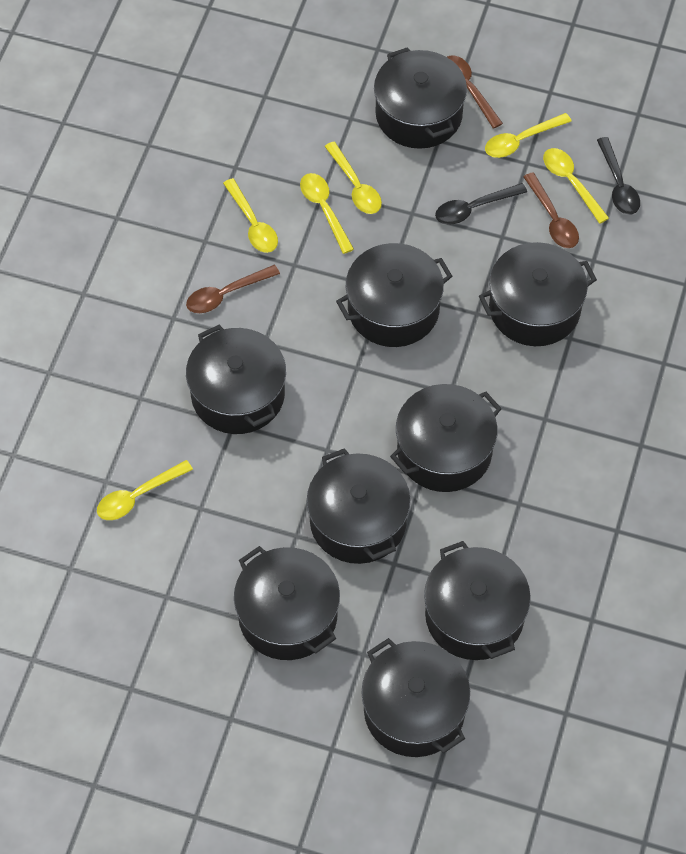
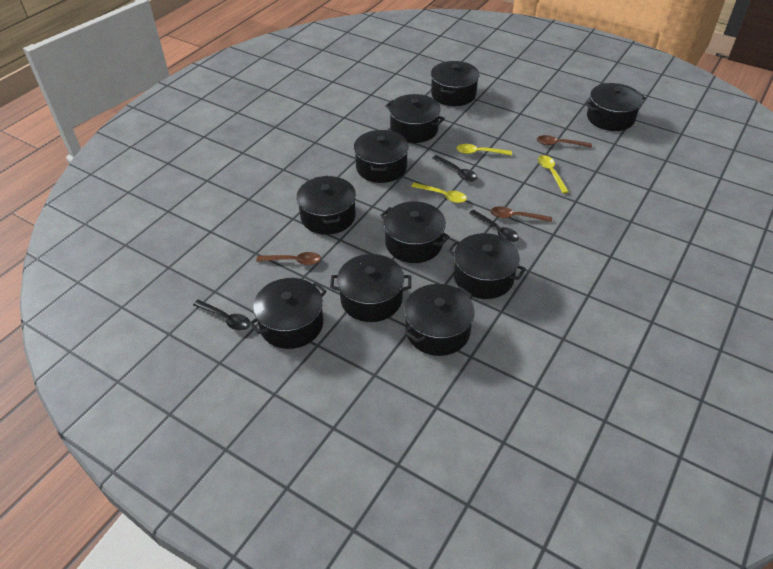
black pot: [186,325,286,434] [234,546,340,660] [307,448,410,564] [336,243,452,347] [361,638,470,757] [374,47,467,149] [390,384,502,492] [424,541,531,660] [479,242,597,346] = 9 -> [249,278,327,349] [296,176,356,235] [330,254,411,322] [354,130,409,183] [380,201,450,263] [385,94,445,143] [404,284,475,356] [431,61,479,106] [448,233,526,299] [585,83,645,131] = 10
black spoon: [435,183,527,225] [597,137,640,215] = 2 -> [193,300,250,331] [432,155,478,182] [469,210,519,242] = 3
yellow spoon: [97,460,193,520] [223,178,278,253] [300,173,354,254] [324,142,382,214] [485,113,571,158] [543,148,609,224] = 6 -> [411,182,467,203] [456,144,512,155] [538,155,569,193] = 3

